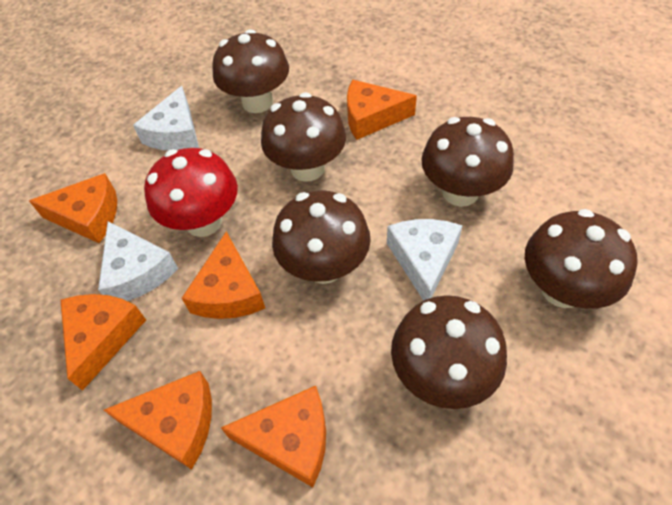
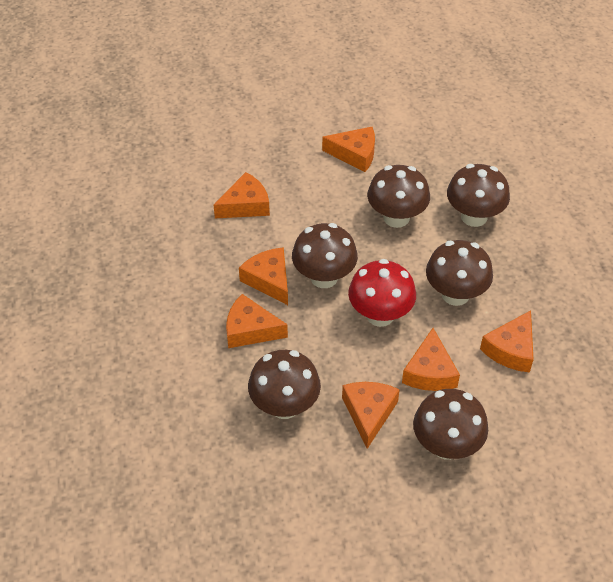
orange cheese: [29,173,117,243] [61,294,146,391] [104,371,212,470] [182,231,265,319] [221,386,326,487] [347,80,417,140] = 6 -> [214,172,270,218] [226,294,288,348] [239,247,288,305] [322,127,375,172] [342,382,400,449] [402,328,460,391] [480,310,534,373] = 7
white cheese: [98,221,178,301] [133,86,199,151] [387,219,463,301] = 3 -> none = 0

